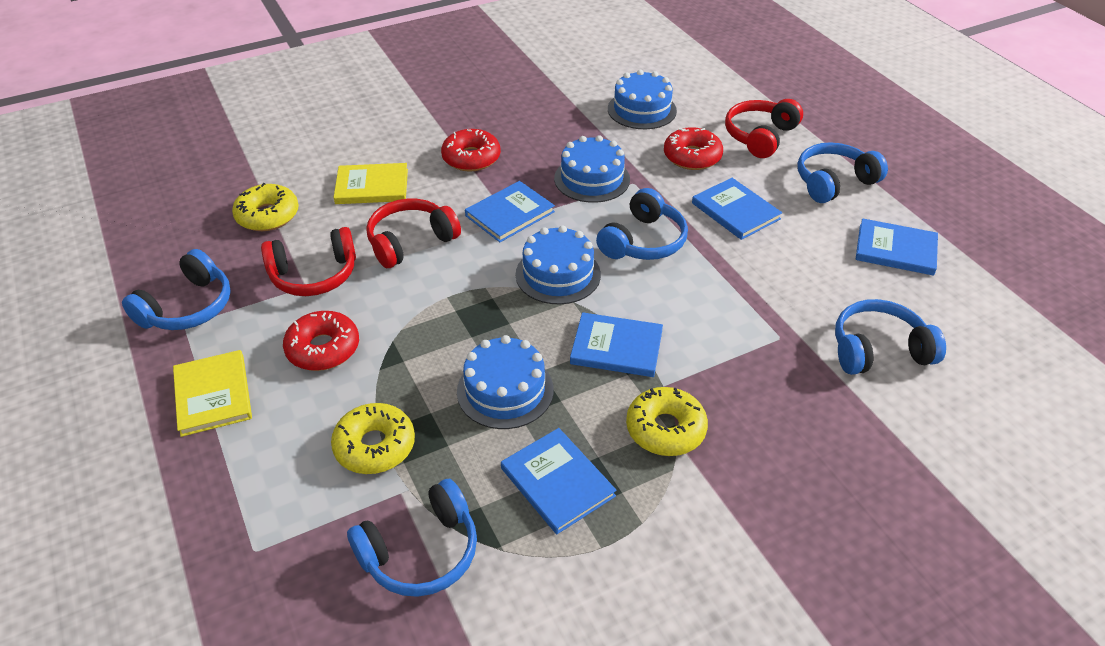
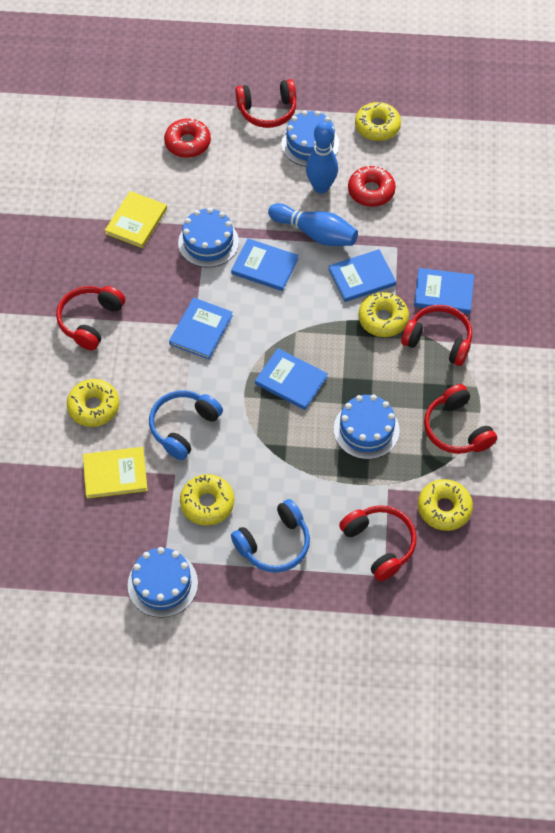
blue bowling pin: none = 0 -> [268,203,358,246] [306,121,338,194] = 2
blue headphones: [122,249,231,330] [347,479,477,597] [596,188,688,260] [797,142,888,203] [835,299,946,375] = 5 -> [149,390,223,460] [231,499,310,573] = 2
red donut: [283,311,359,371] [441,129,501,172] [664,127,723,170] = 3 -> [164,118,211,158] [348,166,396,207] = 2
red headphones: [261,227,356,296] [366,199,461,268] [725,99,803,158] = 3 -> [56,286,125,350] [235,79,296,128] [339,505,417,581] [401,305,472,366] [424,384,497,454] = 5
yellow donut: [232,183,299,231] [331,403,415,474] [626,387,708,456] = 3 -> [67,379,119,427] [180,474,234,526] [355,102,401,141] [358,292,409,337] [418,479,473,531] = 5

